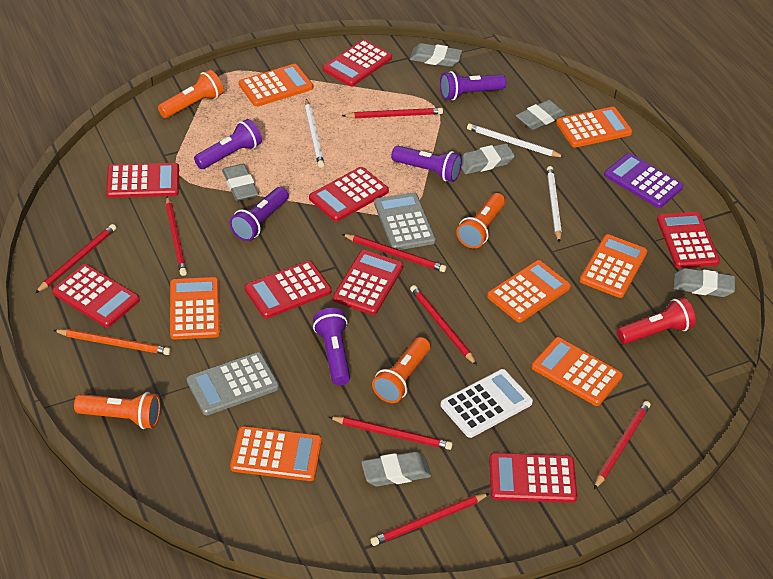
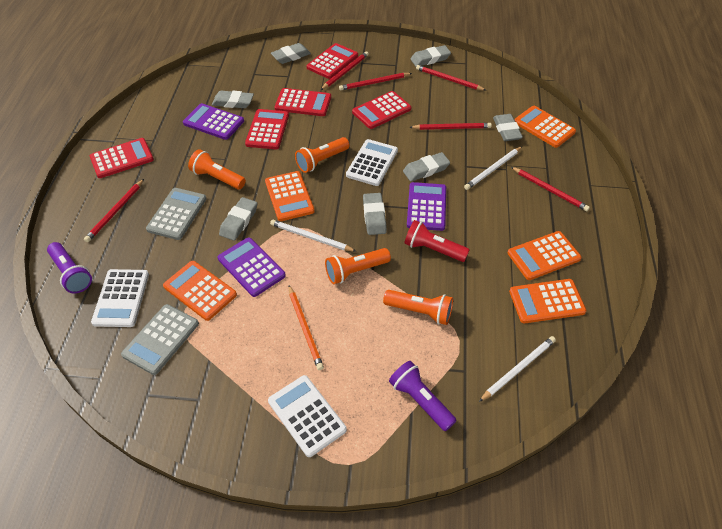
grey eraser: [222,164,259,201] [361,451,431,487] [410,43,462,67] [461,143,515,174] [516,100,566,130] [674,268,735,297] = 6 -> [212,91,254,108] [219,197,257,241] [271,43,311,64] [363,193,387,235] [403,152,450,181] [411,45,451,66] [493,114,523,141] = 7
orange calculator: [170,277,220,339] [230,426,322,481] [239,64,313,107] [487,260,571,322] [532,337,623,406] [556,107,632,148] [580,234,647,298] = 7 -> [163,261,237,321] [265,171,315,221] [507,231,582,280] [509,279,587,323] [514,106,576,148] = 5
purple calculator: [604,153,684,208] = 1 -> [183,103,244,140] [218,237,286,297] [407,182,446,231] = 3
purple flashlight: [194,119,262,169] [230,187,289,241] [313,308,350,386] [391,146,462,182] [440,71,506,100] = 5 -> [47,242,92,294] [389,361,457,431] = 2
red calculator: [52,264,140,327] [106,163,179,198] [245,261,332,319] [309,167,389,222] [323,39,392,87] [333,250,404,315] [489,453,577,503] [657,212,720,268] = 8 -> [90,138,154,178] [245,109,289,149] [275,88,331,116] [307,43,358,79] [352,91,411,129] = 5
red pencil: [35,224,116,293] [166,196,187,276] [329,416,453,450] [342,108,443,118] [342,234,446,272] [370,493,490,546] [410,285,477,365] [594,401,651,489] = 8 -> [84,179,144,242] [321,51,369,90] [339,73,412,90] [409,123,492,130] [416,65,486,90] [511,167,590,211] = 6
white calculator: [440,369,533,438] = 1 -> [91,269,149,327] [268,375,347,457] [346,139,398,186] = 3

